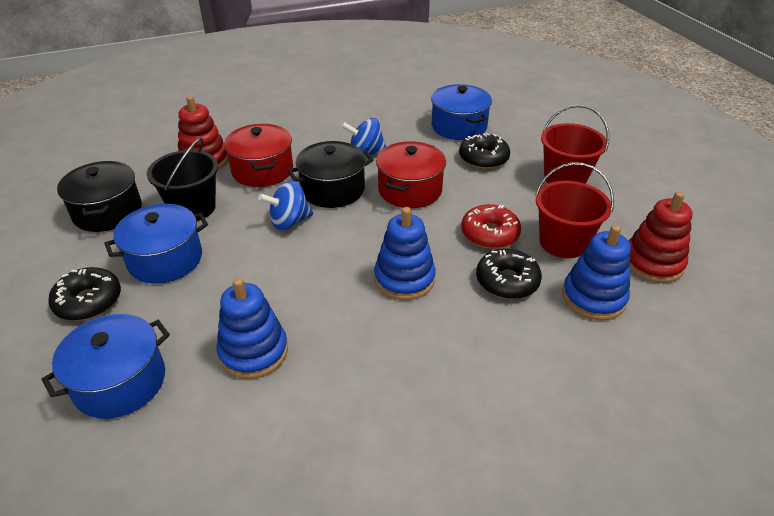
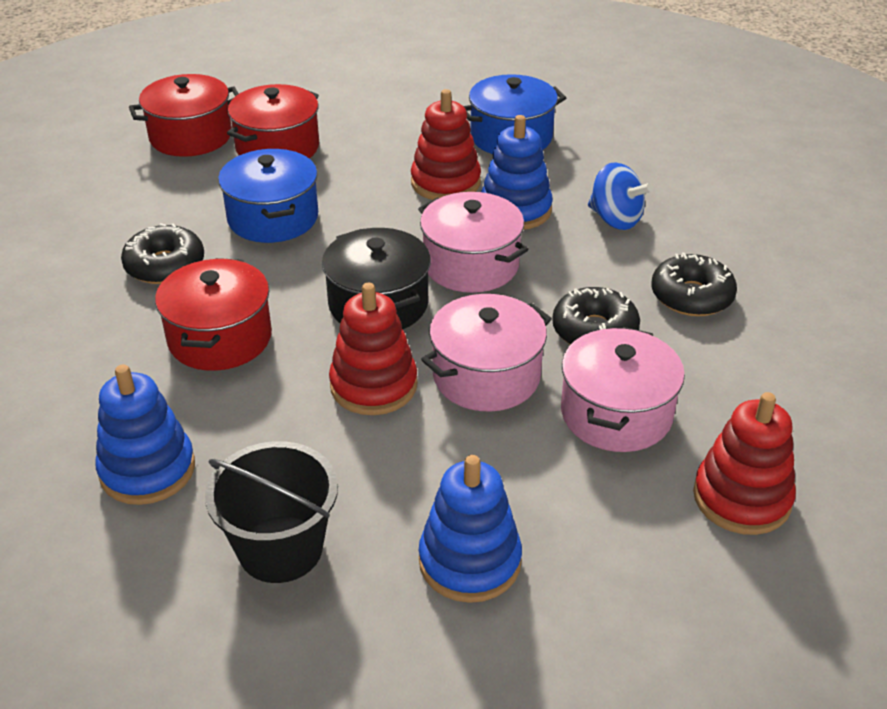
black pot: [57,161,142,232] [288,141,374,208] = 2 -> [322,228,431,329] = 1
blue pot: [41,314,170,419] [104,204,208,284] [431,84,492,140] = 3 -> [218,149,318,243] [463,74,566,154] = 2
blue spinning top: [258,181,313,230] [341,118,386,156] = 2 -> [588,162,653,230] = 1
pink pot: none = 0 -> [418,192,529,293] [421,294,552,411] [561,327,685,452] = 3
red bucket: [535,162,614,258] [541,105,609,184] = 2 -> none = 0
red donut: [461,204,521,249] = 1 -> none = 0
red pot: [224,124,293,187] [376,141,446,208] = 2 -> [129,74,239,157] [155,258,272,371] [227,84,319,158] = 3
red stacking toy: [178,96,228,170] [629,192,692,283] = 2 -> [329,283,418,415] [411,89,481,200] [693,392,796,535] = 3

